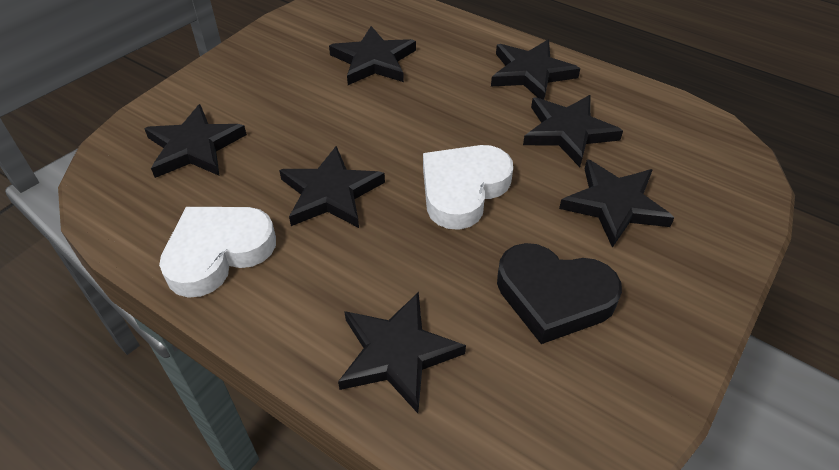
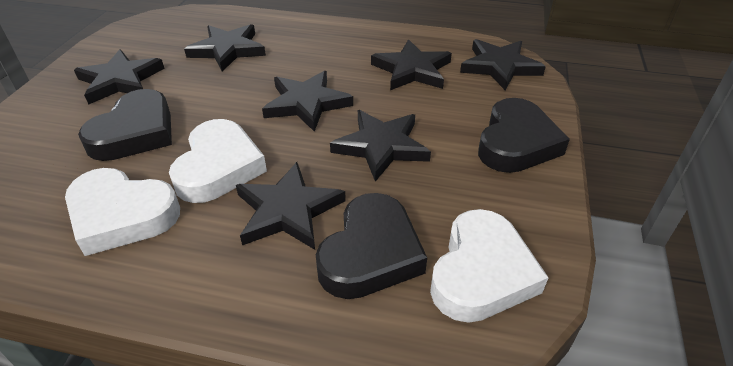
black heart: [497,243,622,344] = 1 -> [78,89,172,161] [316,193,427,299] [478,98,570,173] = 3
white heart: [159,207,276,298] [423,145,513,230] = 2 -> [65,168,180,256] [169,119,267,203] [430,209,549,323] = 3

